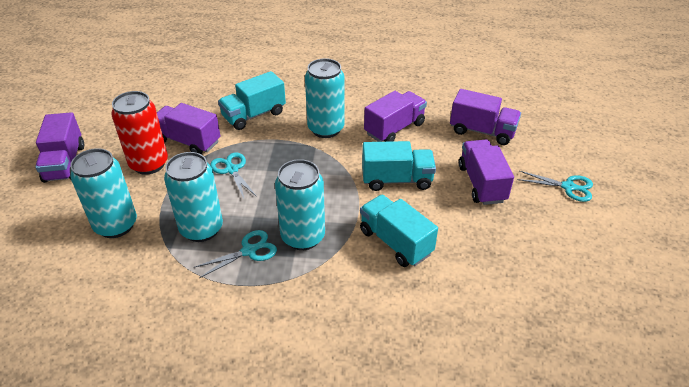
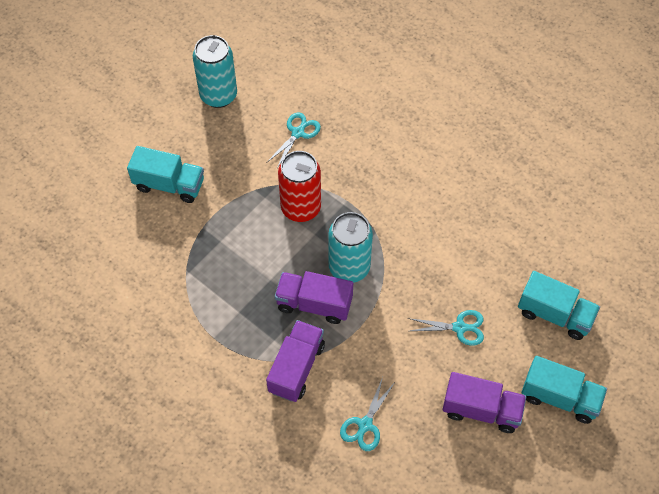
purple truck: [35,112,84,183] [157,103,220,154] [364,91,427,142] [450,89,521,145] [459,140,514,205] = 5 -> [266,320,325,402] [275,271,353,324] [442,372,526,433] = 3
turquoise can: [70,148,137,238] [164,152,223,242] [275,159,325,250] [305,58,345,138] = 4 -> [193,35,237,108] [329,212,373,283] = 2

